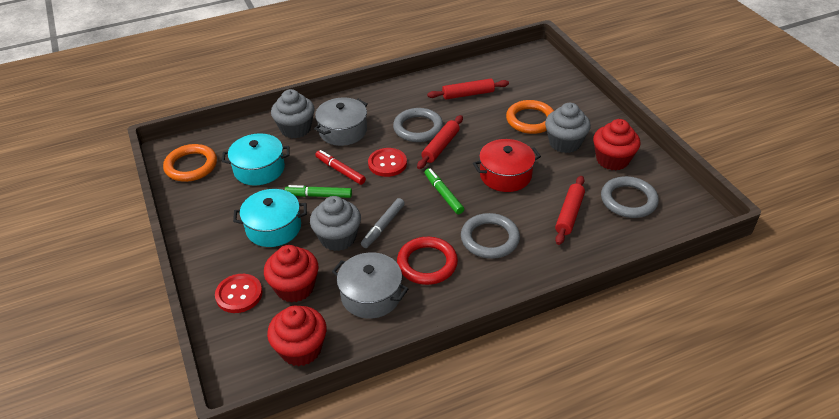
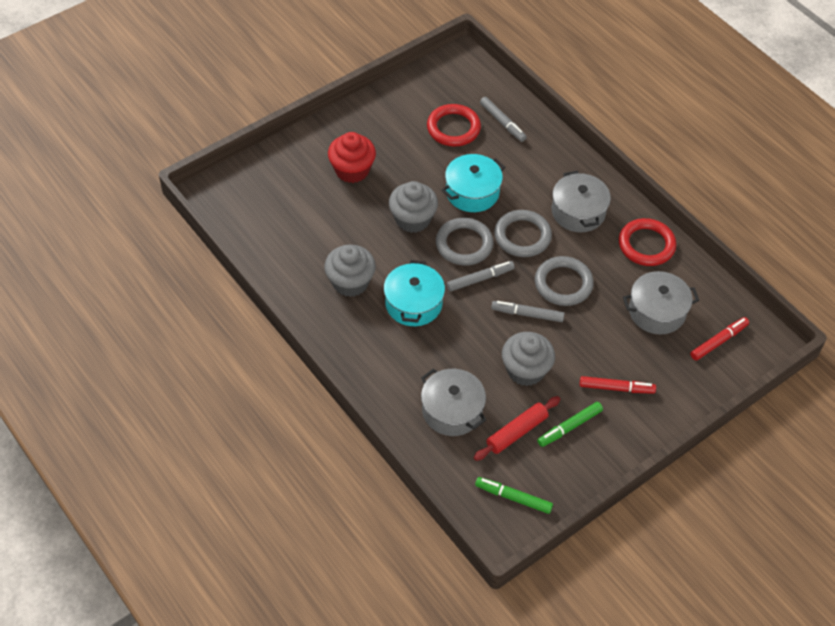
grey marker: [361,198,405,248] = 1 -> [447,261,515,291] [480,97,527,142] [491,301,565,322] = 3
grey pot: [314,98,368,146] [332,252,408,319] = 2 -> [421,369,487,436] [552,171,611,232] [623,271,699,335] = 3
orange ring: [163,144,217,182] [506,100,554,134] = 2 -> none = 0
red button: [215,274,263,313] [368,148,407,177] = 2 -> none = 0
red cupcake: [264,245,319,303] [267,306,327,366] [593,119,640,171] = 3 -> [328,132,376,183] = 1
red marker: [315,150,366,185] = 1 -> [579,376,656,394] [690,317,749,361] = 2
red pot: [473,139,541,192] = 1 -> none = 0
red ring: [397,237,458,285] = 1 -> [427,104,481,146] [619,218,676,266] = 2
red rolling pin: [417,115,463,169] [427,79,509,99] [555,176,585,245] = 3 -> [473,396,561,461] = 1

